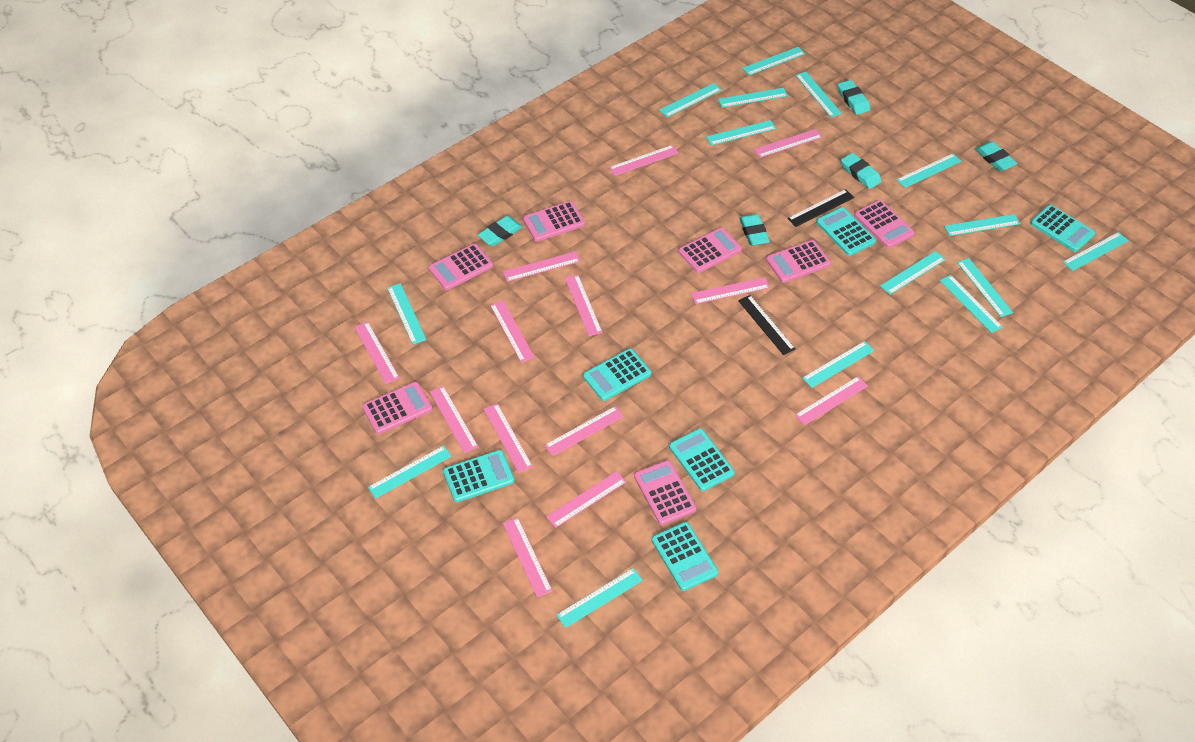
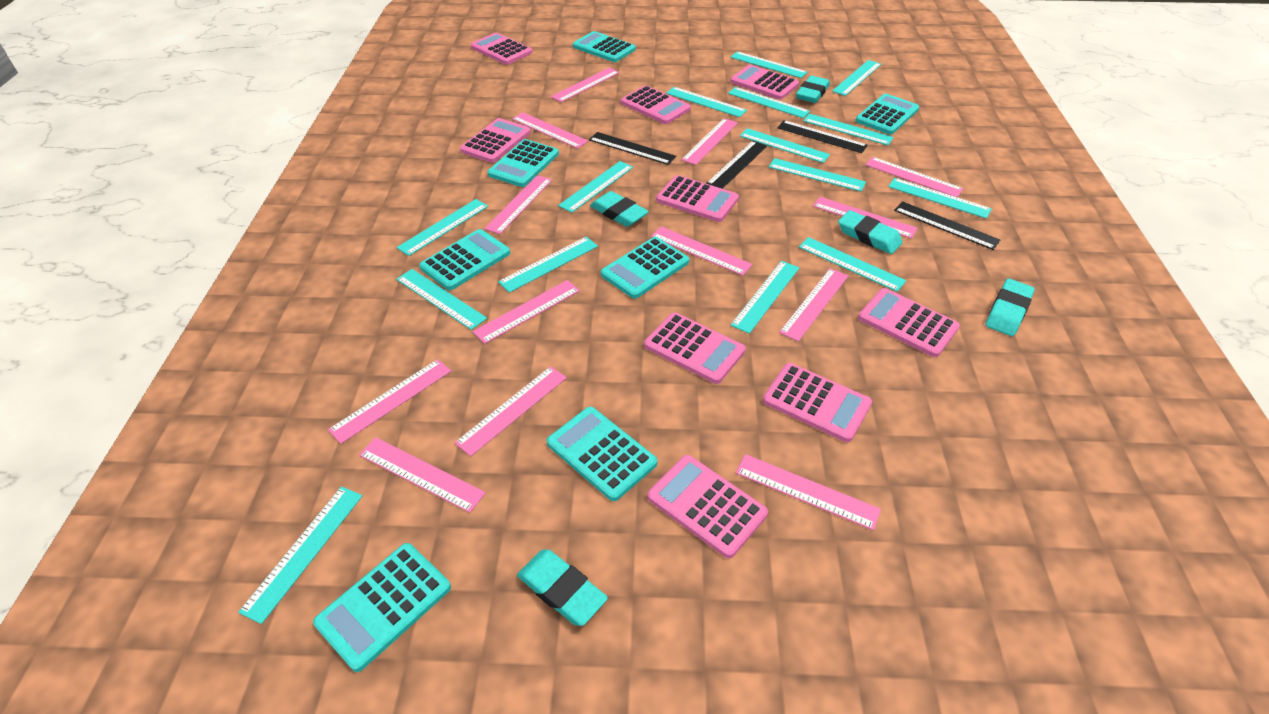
black ruler: [738,295,795,355] [787,189,854,227] = 2 -> [589,132,676,165] [706,141,767,189] [777,120,868,153] [894,201,1000,250] = 4
pink calculator: [362,382,432,434] [429,243,493,290] [523,201,585,242] [634,460,696,525] [678,228,742,273] [766,240,831,283] [854,200,915,248] = 7 -> [460,118,531,163] [471,33,532,65] [621,86,691,124] [644,312,746,384] [647,455,768,559] [656,175,739,222] [730,65,799,100] [763,363,872,442] [858,288,960,357] = 9
turquoise calculator: [443,450,514,502] [583,348,651,401] [652,522,718,591] [669,428,735,491] [816,207,876,256] [1030,205,1095,252] = 6 -> [313,543,451,672] [419,229,510,290] [487,139,559,187] [547,407,657,501] [573,31,636,62] [601,237,689,299] [855,94,919,135] = 7

